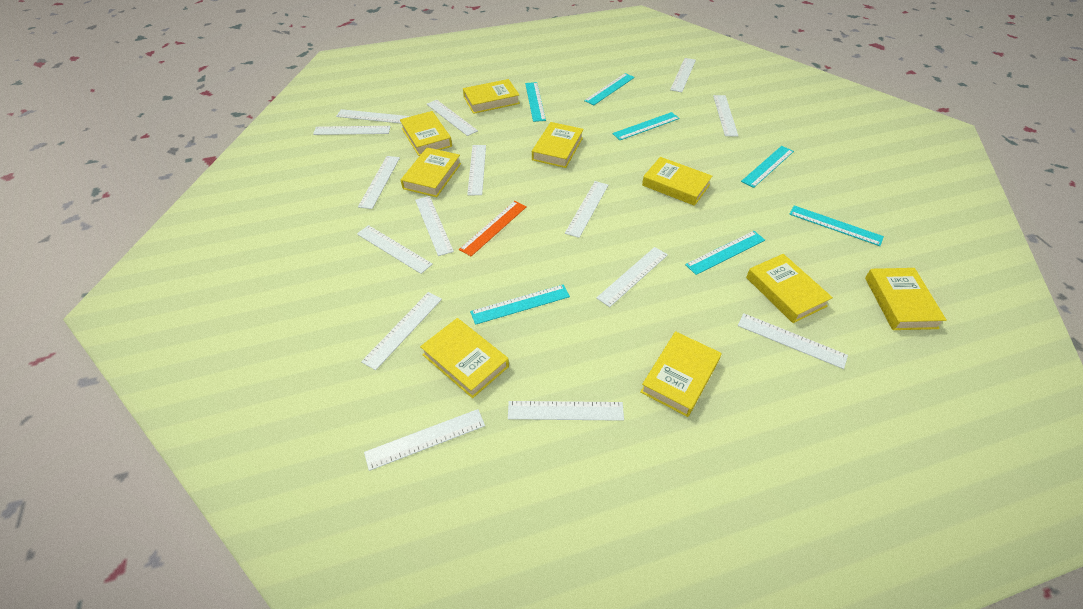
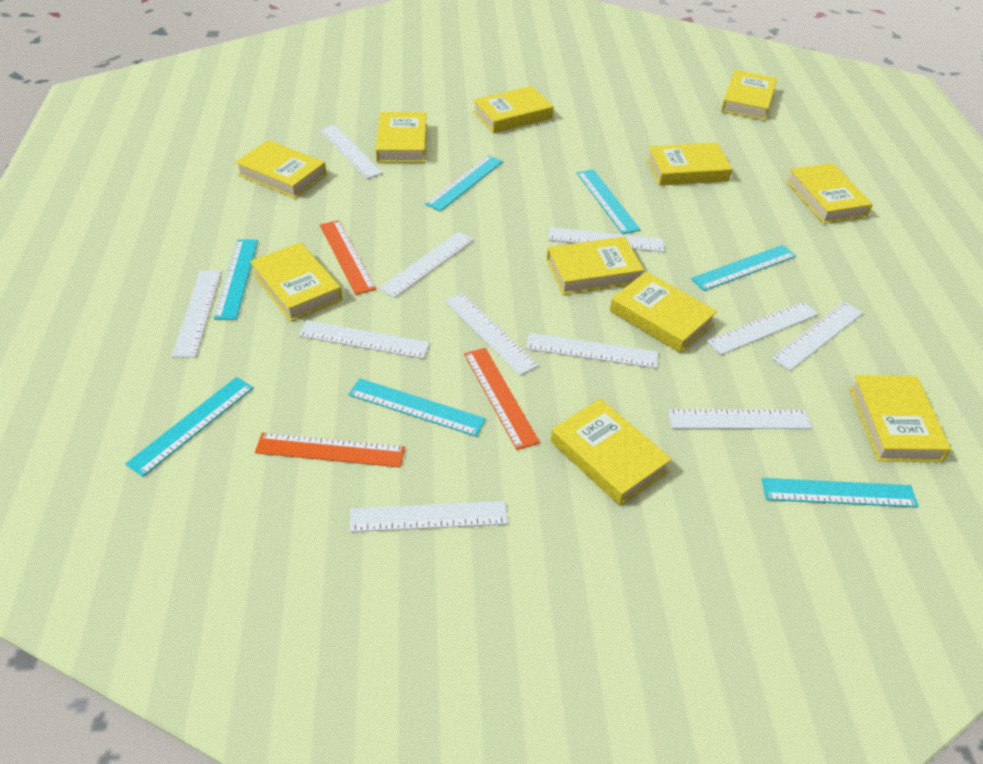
orange ruler: [459,201,527,256] = 1 -> [255,433,405,468] [320,220,376,295] [464,348,540,450] = 3
white ruler: [313,126,391,135] [336,109,410,124] [357,225,433,274] [358,156,400,209] [361,292,442,370] [364,409,485,471] [415,196,454,256] [427,100,478,136] [467,145,486,195] [508,401,624,421] [565,181,608,238] [596,247,668,307] [670,58,696,92] [713,95,738,137] [738,313,848,369] = 15 -> [172,271,222,358] [298,320,430,359] [319,125,383,179] [350,501,508,532] [379,232,474,298] [445,293,539,376] [526,333,658,368] [548,227,664,252] [668,409,812,429] [707,301,818,355] [771,302,863,371] = 11
yellow book: [400,111,452,156] [401,147,461,197] [420,318,509,398] [463,79,520,114] [532,122,584,168] [640,331,721,417] [642,157,712,206] [746,254,833,323] [865,268,947,330] = 9 -> [235,140,327,199] [250,242,342,322] [376,112,427,163] [473,86,554,133] [547,237,644,295] [551,399,672,506] [610,272,717,353] [647,143,732,186] [721,70,777,121] [786,163,873,224] [849,375,951,462] = 11

